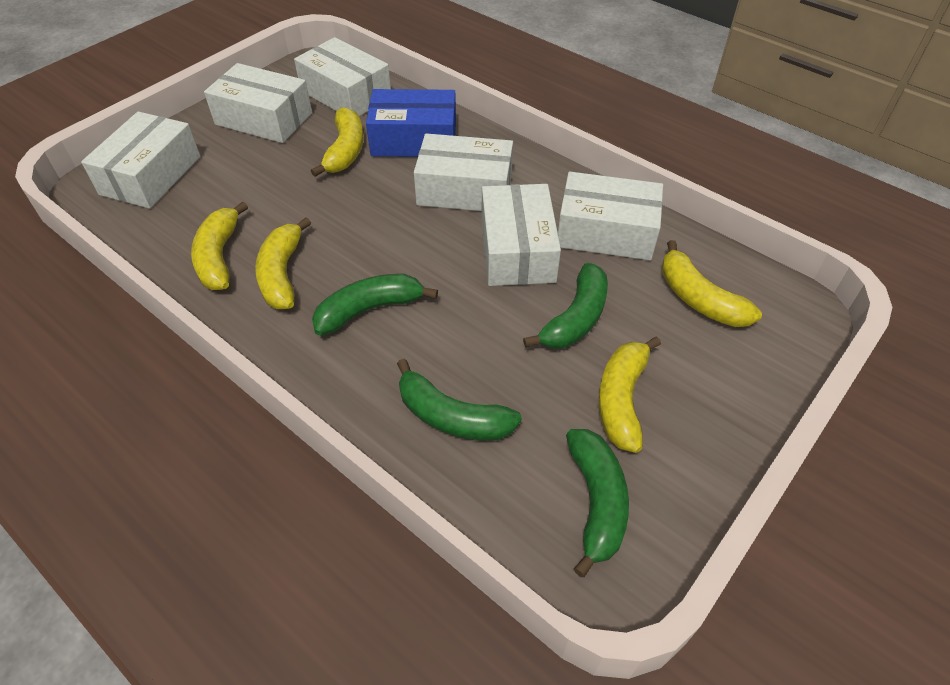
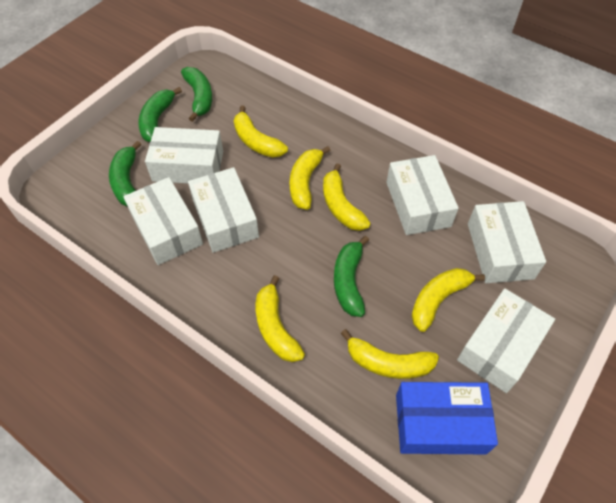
yellow banana: [191,201,248,290] [255,217,311,309] [311,107,364,177] [598,336,661,453] [662,240,762,327] = 5 -> [234,106,288,158] [256,275,305,362] [290,146,331,210] [323,163,371,231] [341,329,439,379] [411,268,485,332] = 6

